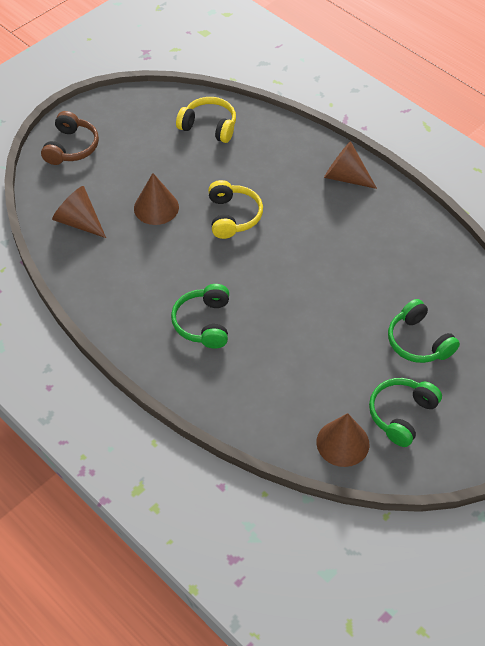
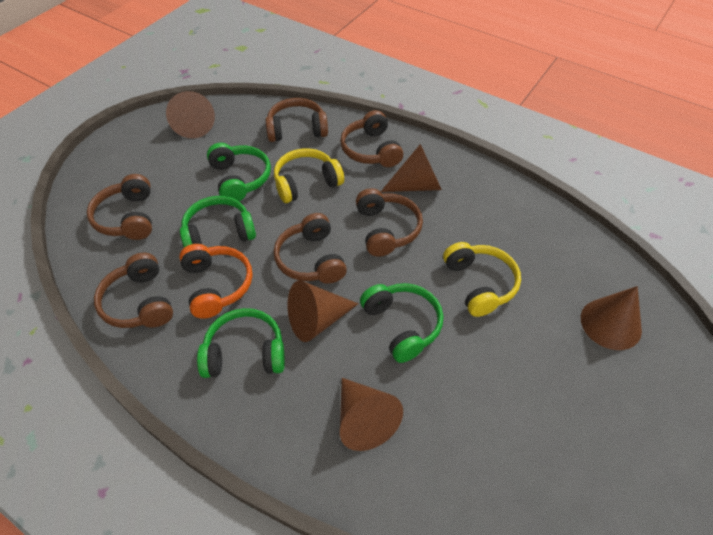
brown cone: [52,186,106,238] [134,173,179,225] [317,413,369,467] [324,141,377,189] = 4 -> [166,91,215,138] [288,280,358,342] [340,378,403,451] [381,144,442,192] [581,286,642,350] = 5
brown headphones: [41,111,99,165] = 1 -> [87,174,152,240] [94,253,173,328] [265,98,328,142] [274,213,347,284] [340,110,403,167] [356,188,423,257] = 6
green headphones: [171,284,229,349] [369,378,442,447] [388,299,460,363] = 3 -> [180,196,256,248] [197,308,285,378] [207,143,271,201] [360,283,443,363] = 4
orange headphones: none = 0 -> [179,244,253,319] = 1

